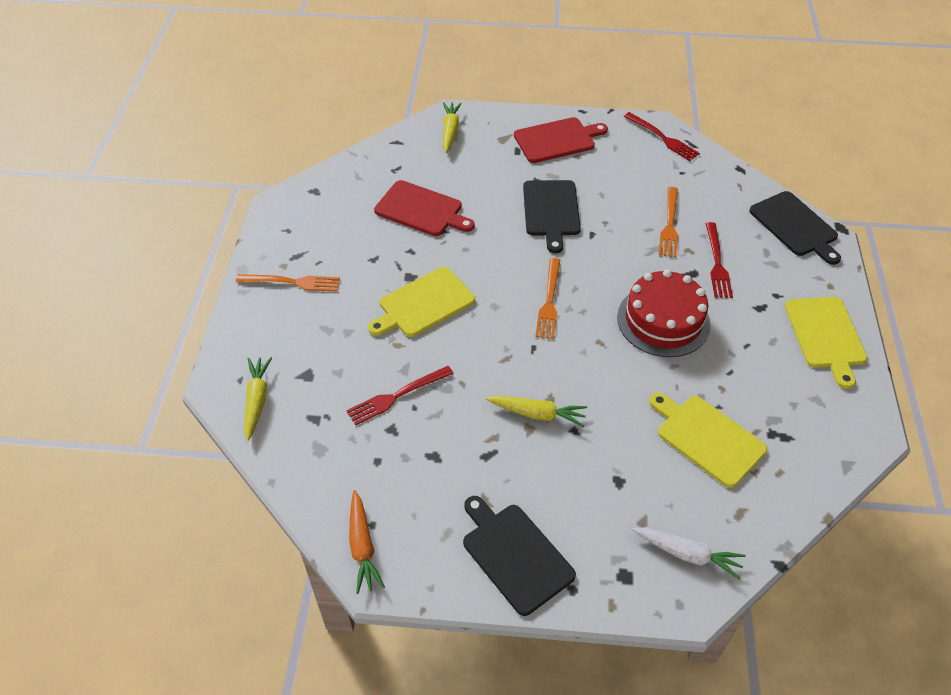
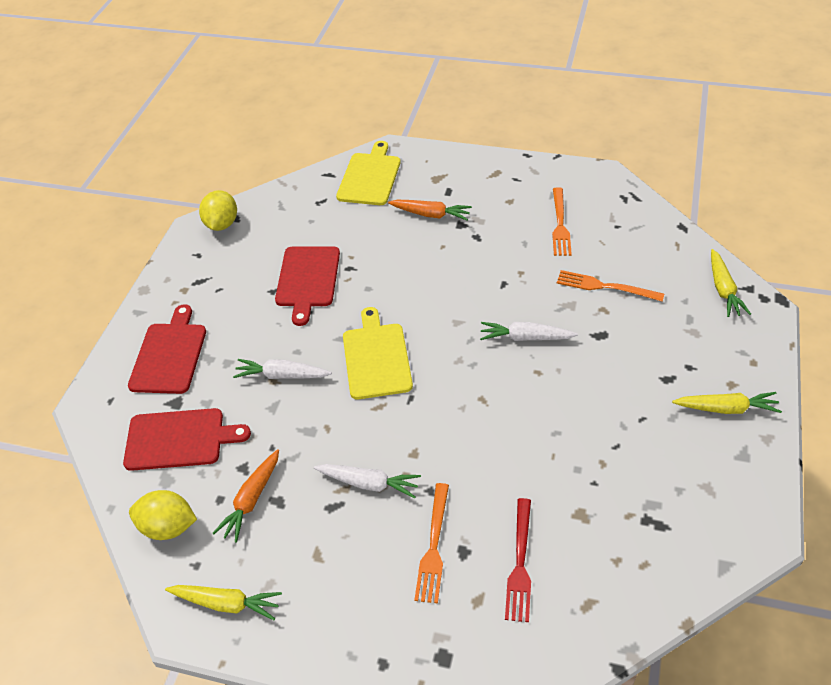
black cutting board: [463,496,576,616] [523,180,581,253] [749,191,841,265] = 3 -> none = 0
orange carrot: [349,490,385,594] = 1 -> [213,449,279,543] [388,200,472,221] = 2
red cake: [617,269,711,357] = 1 -> none = 0
red cutting board: [374,180,475,236] [514,117,608,163] = 2 -> [123,408,251,471] [128,304,206,394] [275,246,340,326] = 3
red fork: [346,366,454,425] [624,112,700,161] [705,222,733,298] = 3 -> [505,498,531,622] = 1
white carrot: [632,527,746,580] = 1 -> [233,359,332,379] [314,464,421,498] [480,322,578,341] = 3
yellow cutting board: [368,267,475,337] [649,392,767,488] [785,297,867,389] = 3 -> [336,141,401,205] [343,307,413,399] = 2
yellow lemon: none = 0 -> [129,490,197,540] [199,190,237,231] = 2

